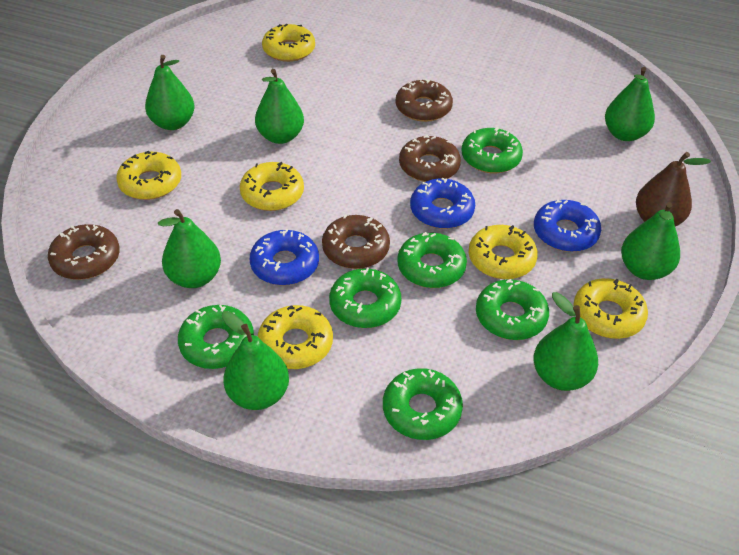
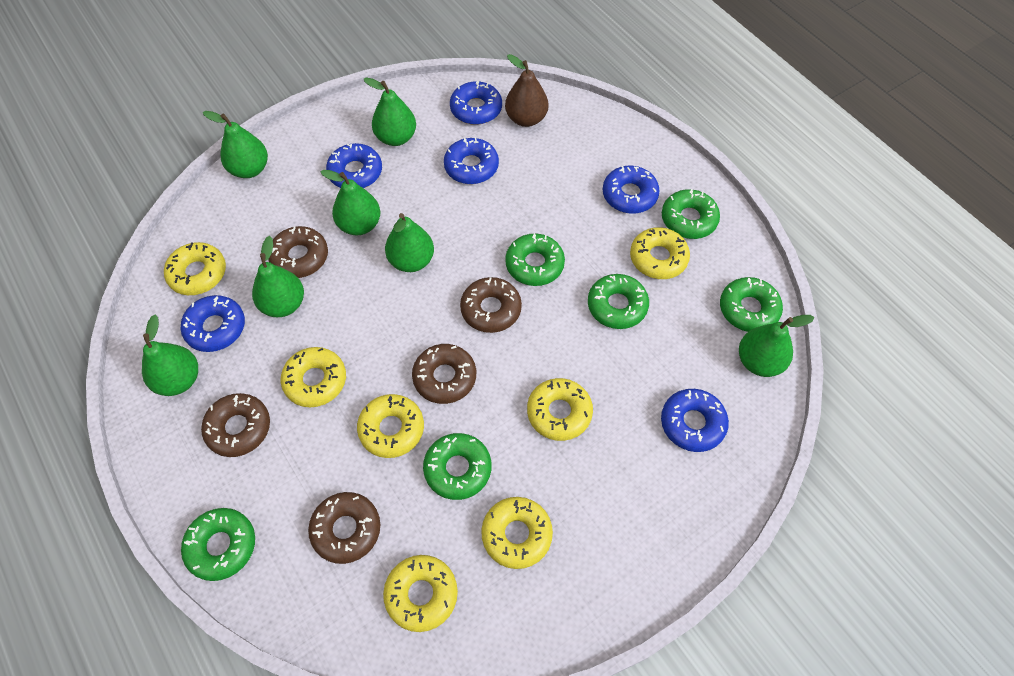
blue donut: [250,229,319,285] [410,178,475,229] [534,200,601,252] = 3 -> [181,295,245,352] [326,143,382,188] [444,137,499,184] [450,81,502,125] [603,166,660,214] [661,389,729,452] = 6
brown donut: [48,224,120,280] [322,214,390,269] [396,79,453,122] [399,135,461,182] = 4 -> [201,393,270,457] [268,226,328,278] [308,492,380,564] [412,344,476,404] [460,277,522,333] = 5
yellow donut: [116,151,181,200] [240,162,304,211] [258,305,333,369] [262,24,315,62] [468,225,538,279] [573,278,648,339] = 6 -> [164,242,226,295] [281,347,346,407] [357,394,424,458] [383,555,458,632] [481,497,553,569] [527,378,593,441] [630,227,690,279] = 7

